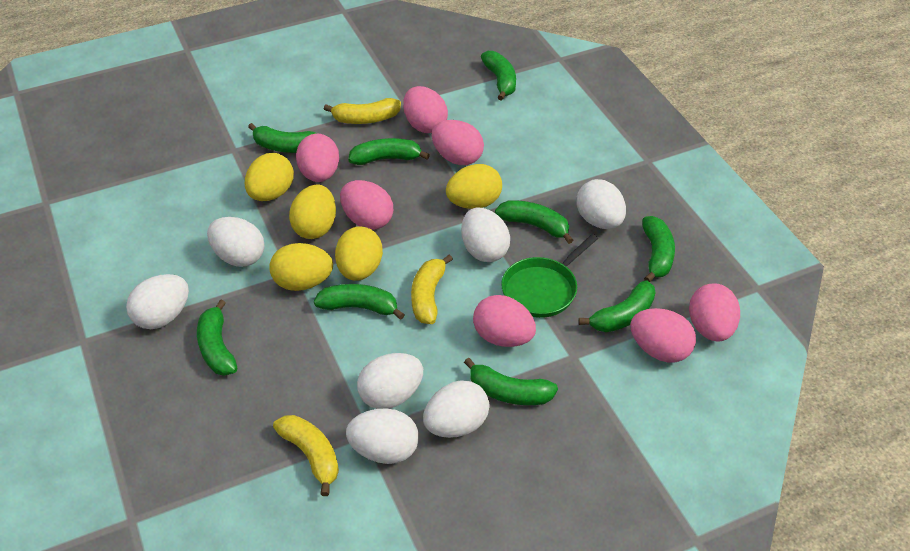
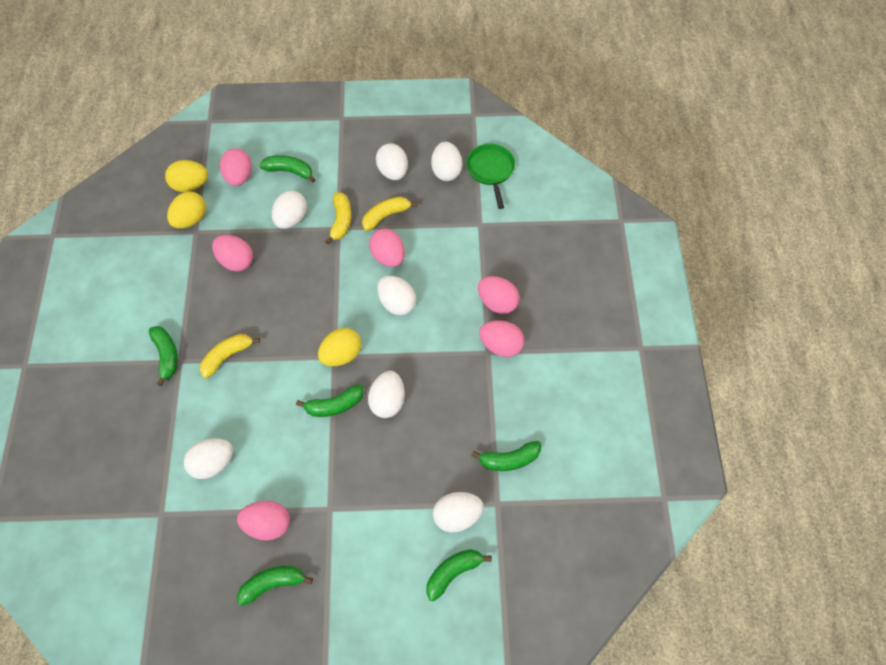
green banana: [197,299,237,376] [248,123,318,153] [314,284,405,320] [348,138,430,165] [464,358,558,405] [481,51,516,101] [495,200,573,244] [579,281,656,332] [642,216,675,282] = 9 -> [149,326,178,386] [237,566,313,606] [260,155,316,182] [296,384,364,417] [426,549,492,601] [471,441,541,471] = 6
pink egg: [296,134,339,182] [340,180,393,230] [403,86,448,133] [431,120,484,165] [473,295,536,347] [630,308,696,363] [689,283,740,342] = 7 -> [212,235,253,272] [220,148,252,186] [237,501,290,540] [369,228,405,267] [478,276,520,314] [479,320,524,357] = 6
yellow egg: [245,153,294,201] [269,243,333,291] [289,185,336,239] [335,226,383,281] [446,164,502,209] = 5 -> [165,160,208,192] [167,191,206,229] [318,328,362,366] = 3

